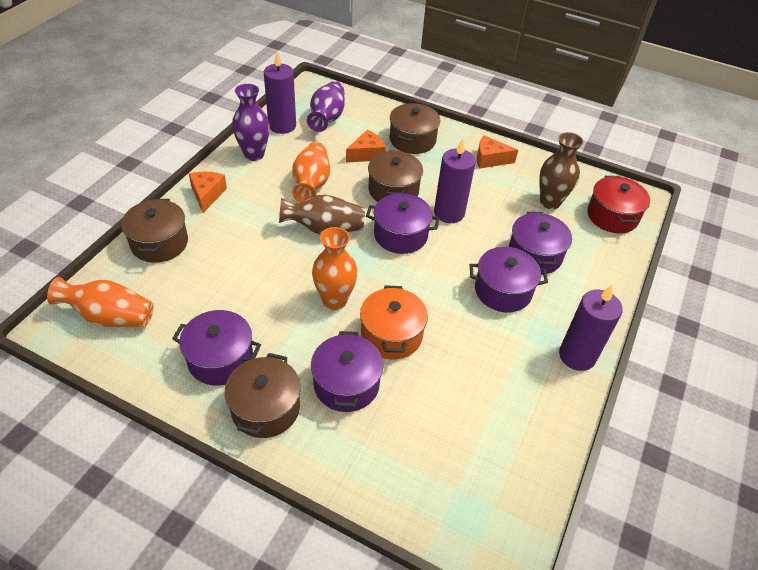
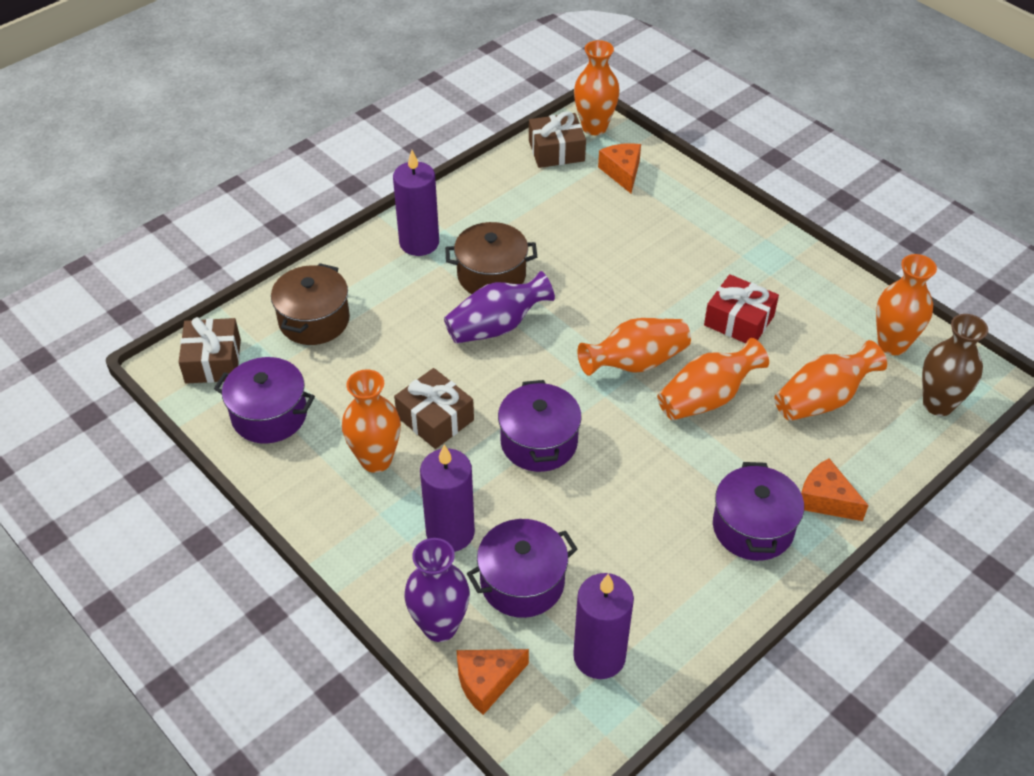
brown gift: none = 0 -> [179,317,241,384] [394,368,474,449] [529,111,586,168] = 3
brown pot: [121,199,188,263] [224,353,301,438] [368,150,423,202] [389,103,440,154] = 4 -> [271,263,350,345] [445,222,537,294] = 2
brown vase: [279,195,365,235] [539,132,584,209] = 2 -> [922,314,988,416] = 1
orange pot: [360,285,428,360] = 1 -> none = 0
orange vase: [47,277,154,327] [292,142,330,202] [312,227,358,310] = 3 -> [342,369,401,473] [574,40,620,135] [578,318,691,376] [657,338,769,420] [774,340,887,421] [876,254,937,355] = 6
purple pot: [172,310,261,386] [311,331,383,412] [366,193,440,254] [470,247,548,312] [509,212,572,275] = 5 -> [214,357,315,443] [467,519,578,618] [498,380,582,472] [713,462,804,561] = 4
red gift: none = 0 -> [704,274,779,343] = 1
red pot: [587,176,650,233] = 1 -> none = 0

